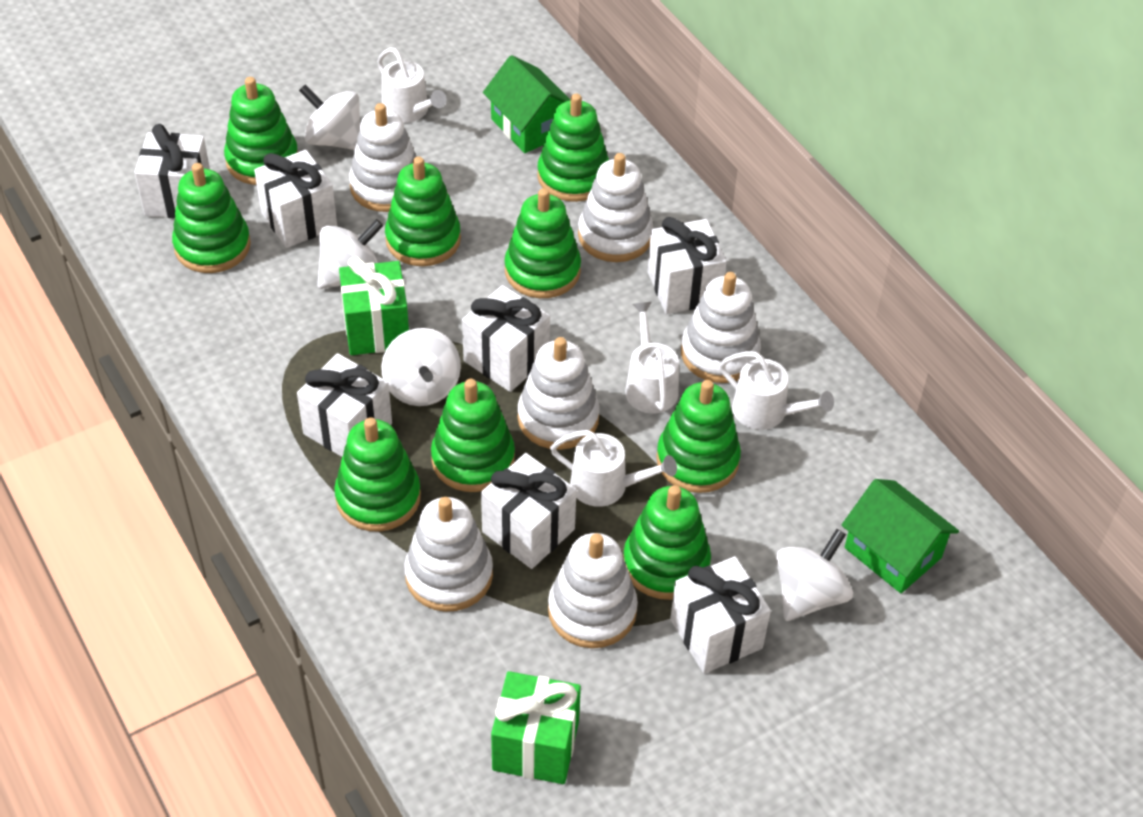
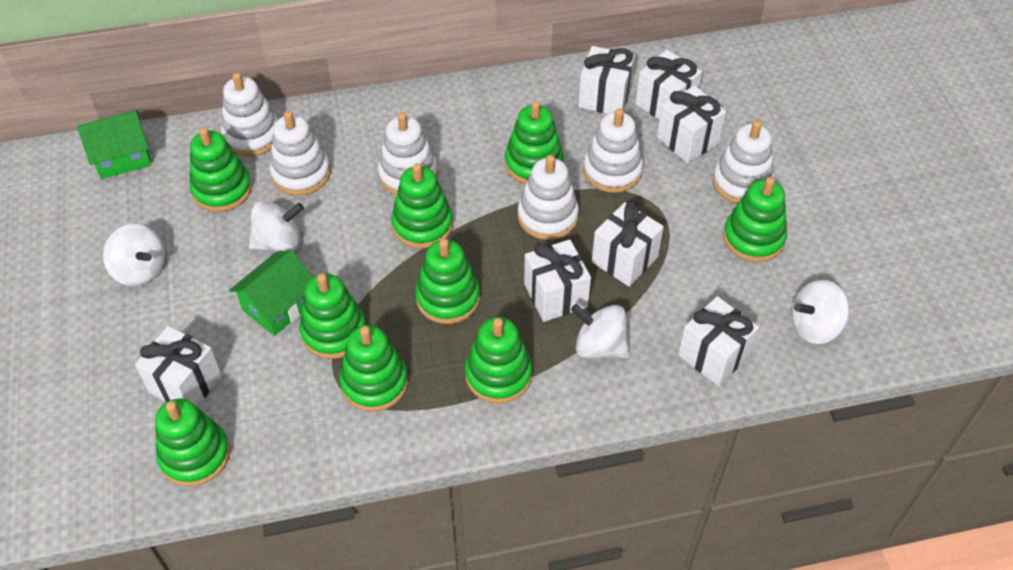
green gift: [339,256,409,355] [491,671,581,784] = 2 -> none = 0
white watering can: [377,48,447,123] [550,430,677,507] [625,302,679,414] [719,351,834,430] = 4 -> none = 0

